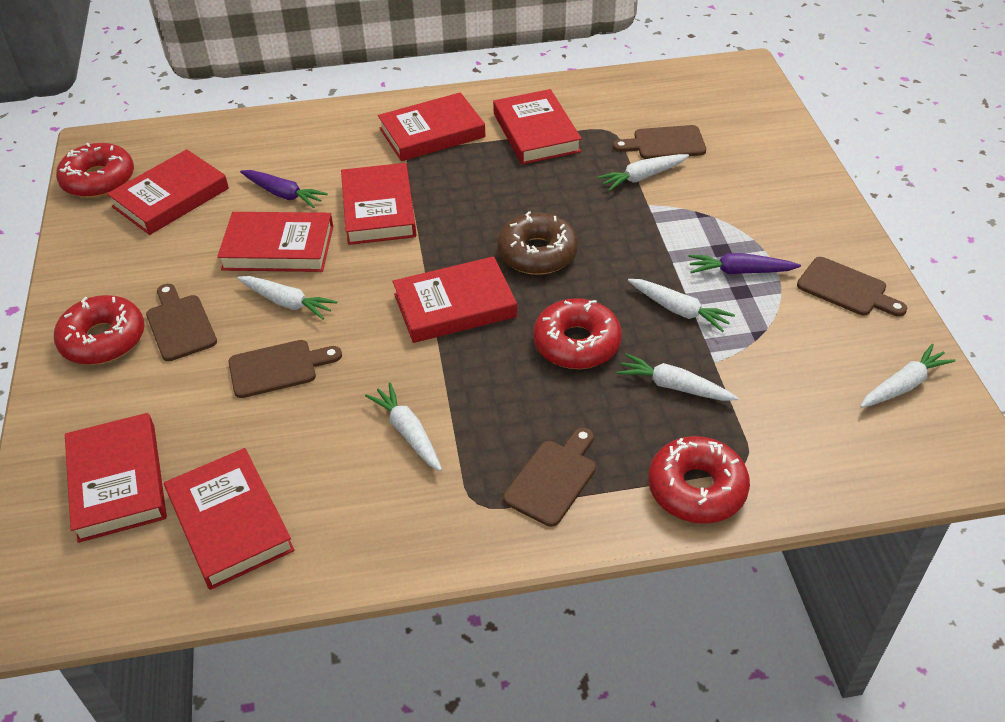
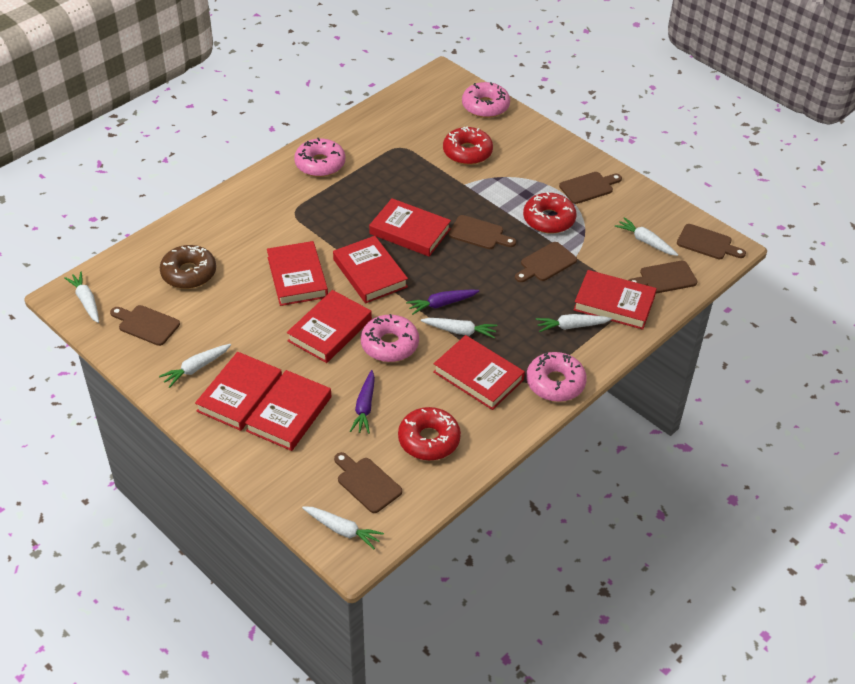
brown cutting board: [146,284,217,361] [228,340,342,398] [503,428,596,527] [613,125,706,159] [797,257,907,316] = 5 -> [110,305,180,346] [334,452,402,513] [449,215,516,249] [515,242,577,282] [559,172,622,204] [628,261,698,294] [677,224,746,259] = 7
pink donut: none = 0 -> [294,138,345,177] [361,314,419,362] [462,82,510,118] [526,352,587,402] = 4
red donut: [54,295,145,365] [56,143,134,198] [533,298,622,369] [648,436,750,524] = 4 -> [398,407,461,460] [443,127,493,165] [523,192,576,234] = 3

